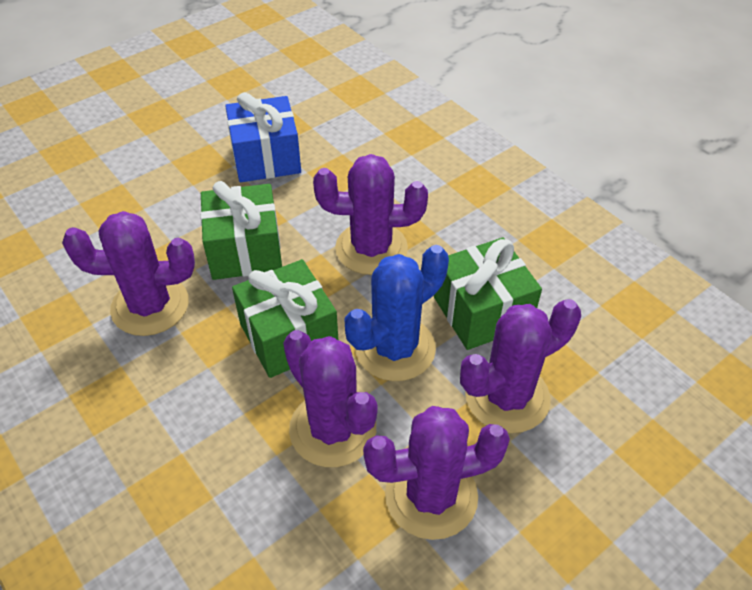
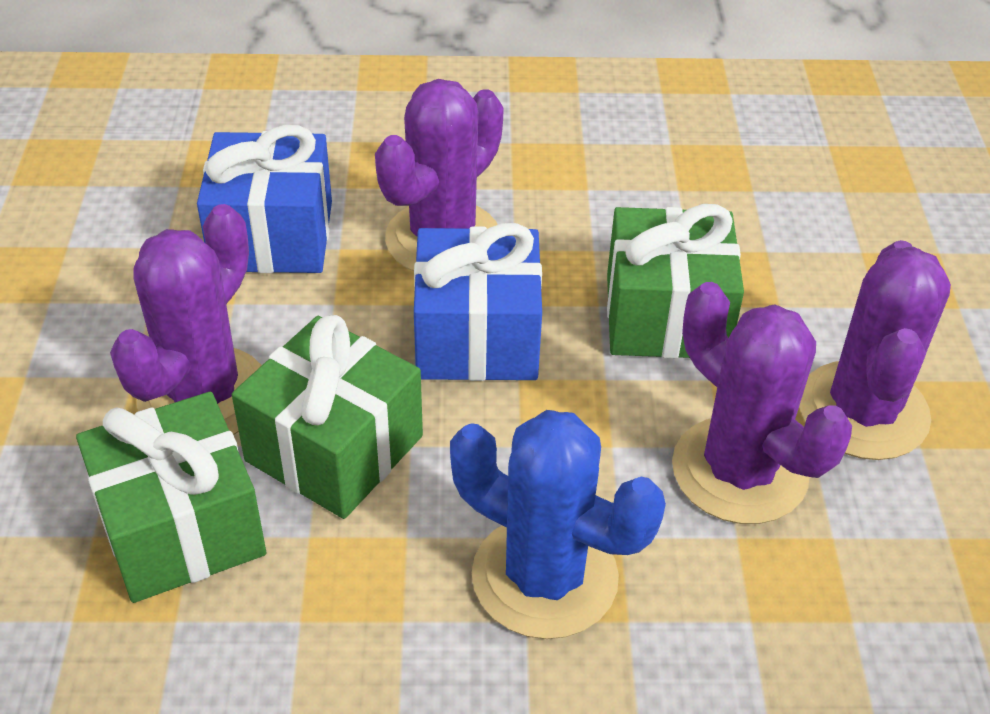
blue gift: [225,92,301,182] = 1 -> [197,125,332,273] [414,223,542,381] = 2
purple cactus: [62,211,195,336] [283,330,377,467] [313,154,428,275] [363,406,510,540] [460,299,581,433] = 5 -> [110,204,262,435] [375,79,504,271] [672,282,852,524] [799,240,951,460] = 4

